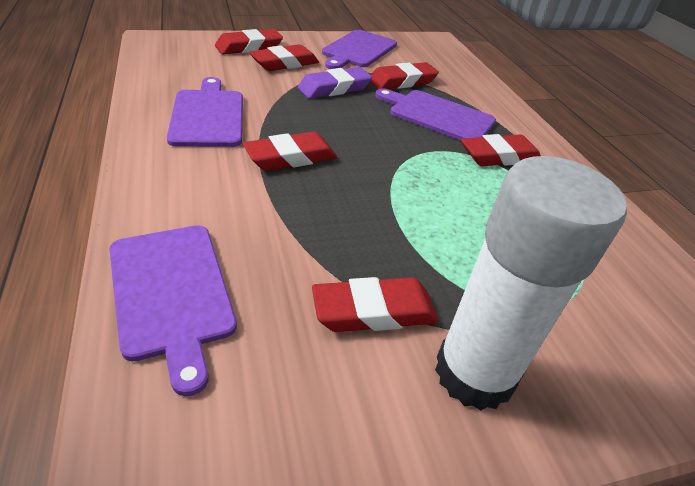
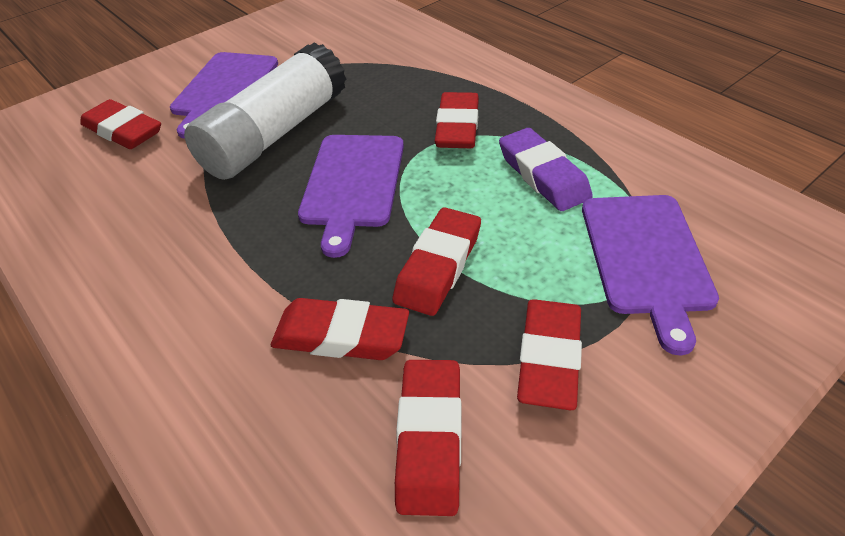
purple cutting board: [109,225,237,396] [167,77,243,147] [322,30,397,69] [375,88,496,140] = 4 -> [170,52,278,139] [298,135,404,258] [582,195,719,355] = 3

